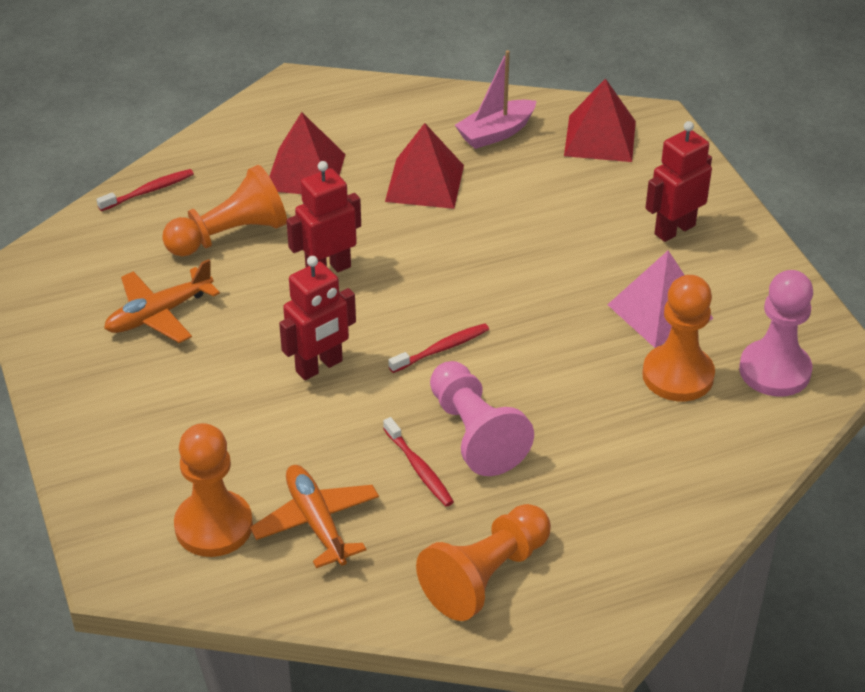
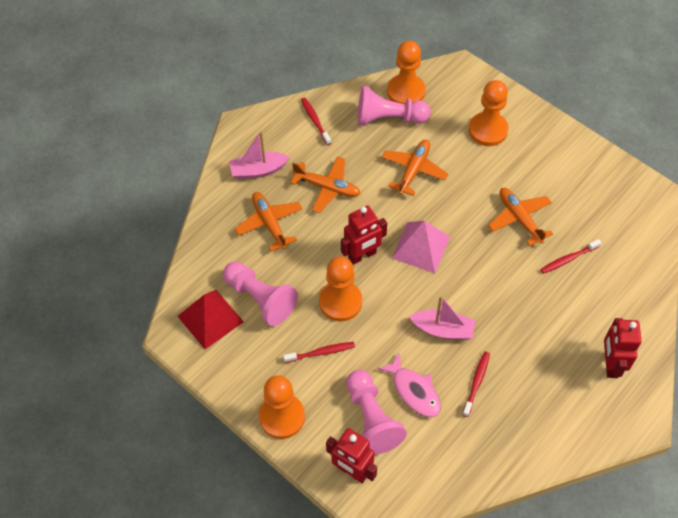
orange plane: [104,259,220,343] [250,465,379,568] = 2 -> [235,192,302,251] [291,156,361,213] [382,140,448,196] [488,188,553,246] = 4
pink boat: [455,50,536,149] = 1 -> [229,131,289,179] [409,295,476,340] = 2
pink fish: none = 0 -> [377,353,441,417] = 1
pink pawn: [430,361,534,476] [739,270,813,397] = 2 -> [223,262,298,326] [346,370,407,455] [358,86,431,126] = 3
red pyramid: [269,112,346,194] [385,123,464,209] [564,78,636,162] = 3 -> [177,290,244,349] = 1
red toothbrush: [96,169,194,211] [383,417,454,507] [388,323,489,373] = 3 -> [283,342,355,363] [301,97,331,145] [462,351,490,417] [540,239,601,274] = 4

